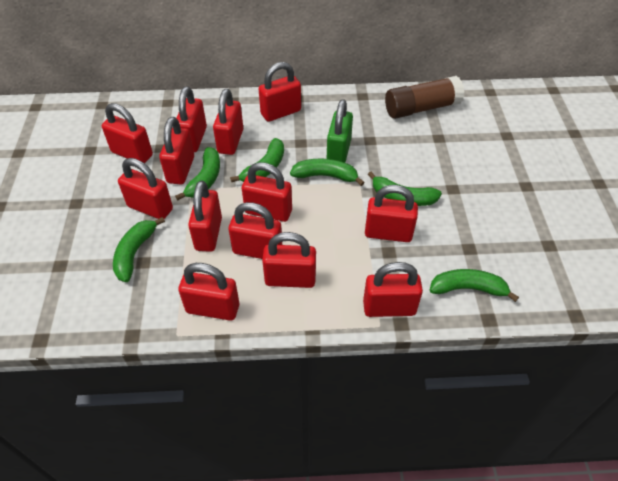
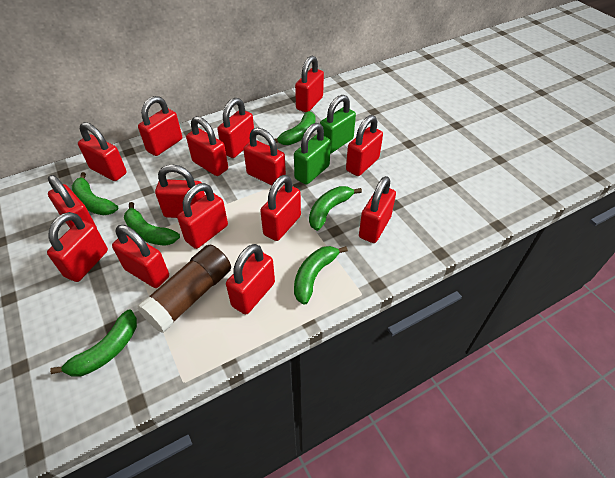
green padlock: [327,99,353,163] = 1 -> [294,123,331,185] [320,95,356,154] = 2
red padlock: [102,103,153,163] [118,158,173,219] [159,117,194,184] [176,86,207,152] [178,263,239,321] [188,180,222,252] [213,89,243,155] [229,202,282,259] [242,162,292,222] [259,62,301,122] [262,232,316,288] [363,262,423,317] [365,185,418,242] = 13 -> [47,212,108,282] [48,175,97,228] [78,122,127,181] [112,225,169,288] [138,96,182,156] [155,165,205,218] [177,183,228,249] [186,116,228,176] [217,98,254,158] [226,244,275,315] [243,128,286,186] [260,175,301,241] [295,55,324,112] [346,115,383,176] [359,176,396,243] = 15

